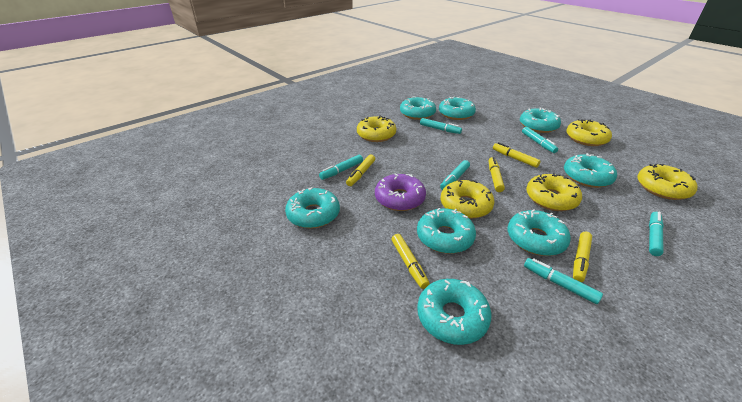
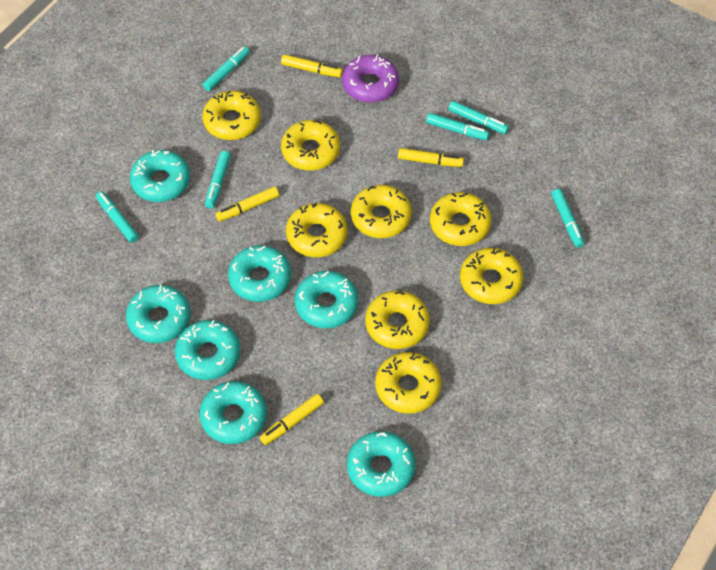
turquoise donut: [285,187,340,229] [400,96,436,120] [417,208,476,254] [417,279,491,345] [439,97,476,120] [508,209,571,256] [520,108,561,133] [564,153,617,188] = 8 -> [126,285,191,343] [130,150,190,202] [175,320,240,380] [199,381,267,444] [228,245,291,302] [295,271,358,328] [347,431,416,497] = 7
yellow donut: [357,115,396,142] [441,180,495,219] [526,173,582,211] [566,119,612,146] [637,164,698,200] = 5 -> [202,91,261,140] [281,120,340,170] [286,203,348,257] [351,185,412,238] [365,291,430,349] [375,352,442,414] [430,192,491,246] [460,247,523,304] = 8
yellow marker: [346,154,375,186] [391,234,429,289] [489,157,505,192] [493,142,541,168] [573,232,592,282] = 5 -> [215,186,279,222] [260,394,324,445] [281,54,343,77] [398,148,464,167] = 4

